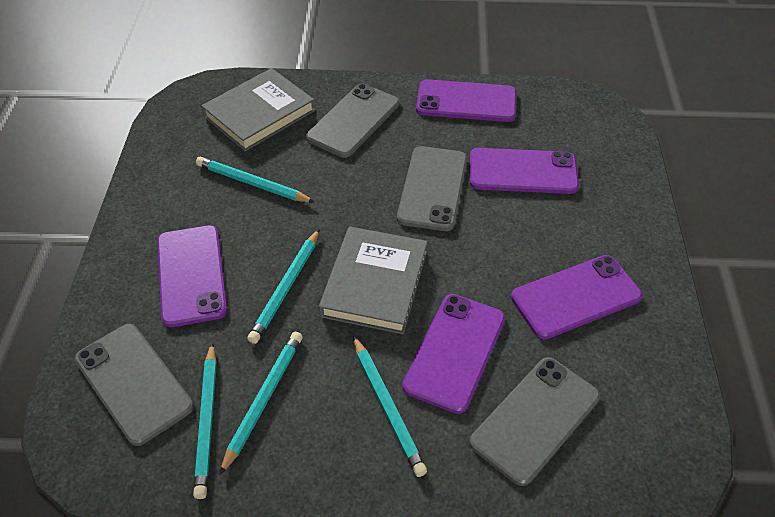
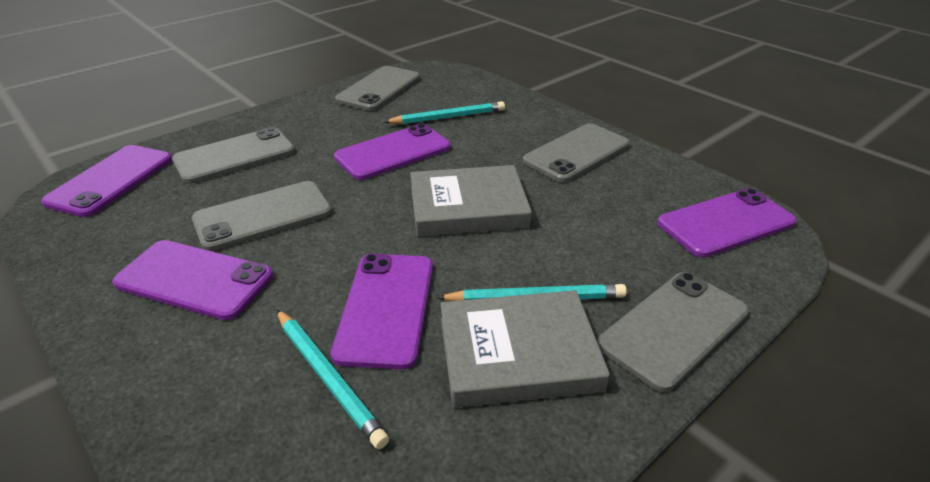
grey phone: [75,324,194,446] [306,84,399,158] [397,146,467,231] [470,357,600,486] = 4 -> [172,127,295,184] [192,181,332,251] [335,66,420,111] [523,123,630,183] [597,272,749,392] = 5
turquoise pencil: [193,342,217,499] [196,157,315,203] [220,332,303,475] [247,229,319,344] [353,336,427,477] = 5 -> [277,310,389,449] [384,101,505,124] [437,284,627,301] = 3

